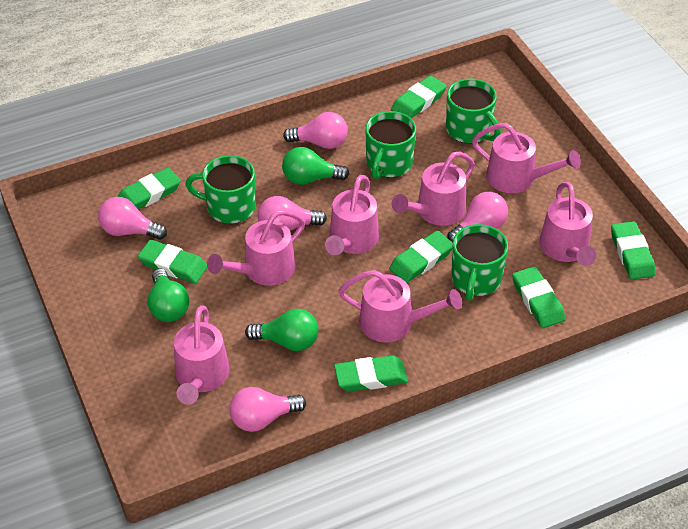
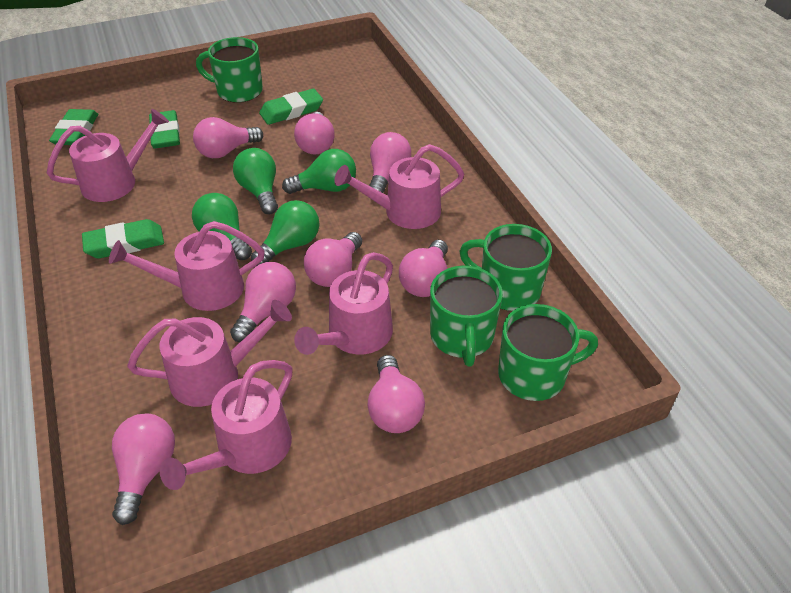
green eraser: [118,167,181,209] [138,240,207,284] [334,355,408,392] [389,231,453,283] [391,76,447,118] [512,266,566,328] [611,221,655,280] = 7 -> [49,109,98,145] [82,219,164,258] [149,110,180,149] [259,89,323,125] = 4
green light bulb: [147,268,189,322] [245,309,319,351] [282,147,349,185] = 3 -> [192,193,252,260] [233,148,278,214] [251,200,319,265] [282,149,356,194] = 4
pink light bulb: [98,197,167,240] [230,387,306,432] [258,196,327,231] [283,112,348,149] [448,192,508,242] = 5 -> [112,413,175,525] [193,117,263,158] [230,262,296,342] [294,112,335,155] [304,232,362,287] [367,355,425,433] [369,132,411,193] [399,240,448,297] = 8
pink watering can: [174,305,229,405] [207,210,305,286] [325,175,379,255] [338,270,462,343] [391,152,475,226] [472,123,581,193] [539,182,596,266] = 7 -> [47,109,169,202] [109,221,264,311] [127,300,292,407] [160,360,293,490] [294,252,393,355] [334,144,464,229] = 6

